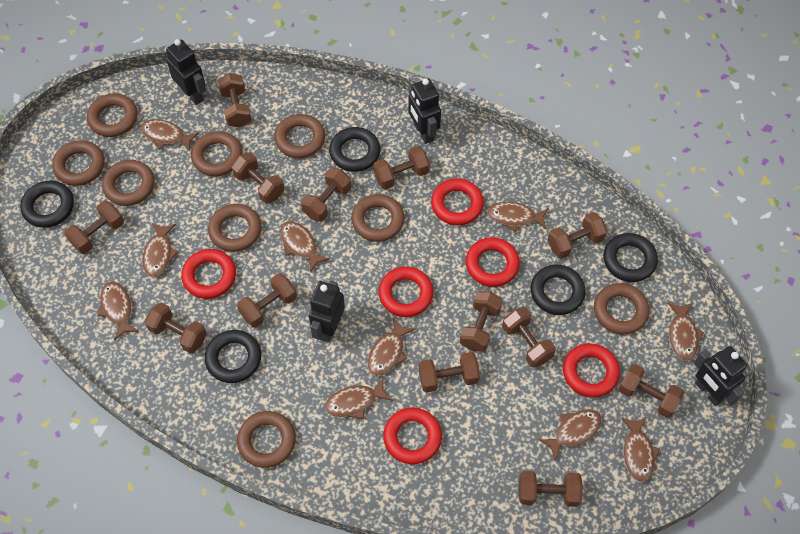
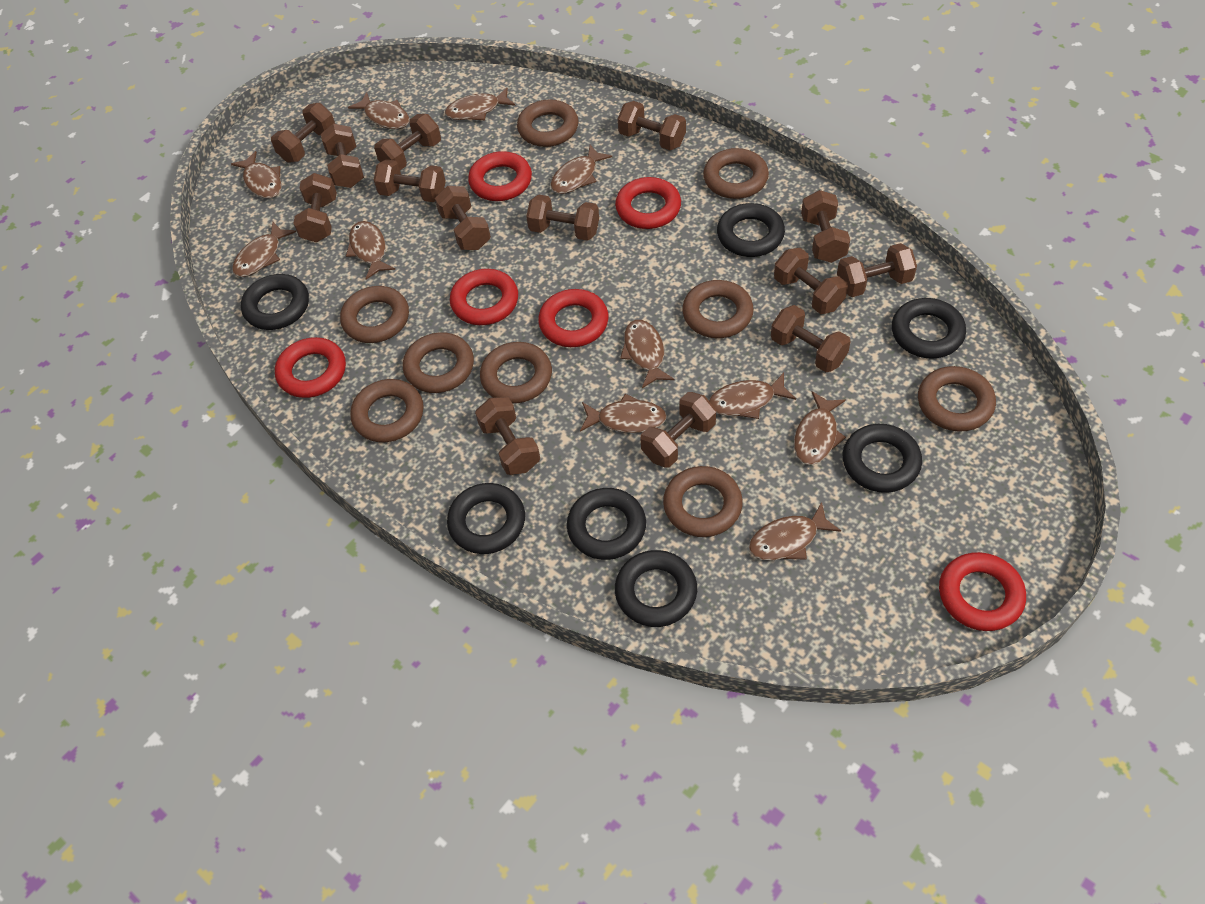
black ring: [20,181,74,228] [205,330,261,383] [329,127,381,172] [531,265,586,315] [604,233,658,282] = 5 -> [241,274,309,330] [447,483,525,554] [567,488,646,560] [615,550,697,627] [717,203,785,257] [843,424,922,493] [892,298,966,359] = 7
black robot: [166,39,206,105] [309,281,345,343] [408,78,441,144] [694,346,747,406] = 4 -> none = 0
brown dumbbell: [64,201,124,254] [145,302,207,354] [218,73,252,127] [232,152,284,204] [237,273,297,328] [301,167,351,222] [373,146,430,190] [418,352,480,393] [460,291,503,352] [502,307,556,368] [519,471,583,507] [548,212,607,259] [619,364,684,418] = 13 -> [271,103,335,163] [293,173,337,242] [321,124,364,188] [374,114,441,170] [374,159,446,202] [435,186,491,250] [475,397,540,475] [526,194,599,241] [618,101,686,150] [641,392,716,468] [771,305,851,372] [774,248,848,314] [801,190,850,263] [837,243,917,297] = 14
brown fish: [97,282,139,340] [140,119,199,151] [142,223,178,277] [280,221,330,273] [325,378,392,419] [368,318,415,376] [487,202,548,233] [539,409,602,461] [621,417,660,482] [667,302,704,361] = 10 -> [231,151,282,198] [232,221,296,277] [346,221,395,280] [348,92,409,129] [445,87,516,120] [550,145,612,194] [580,394,667,433] [620,320,674,388] [709,373,796,419] [749,502,841,560] [794,391,846,465] = 11

